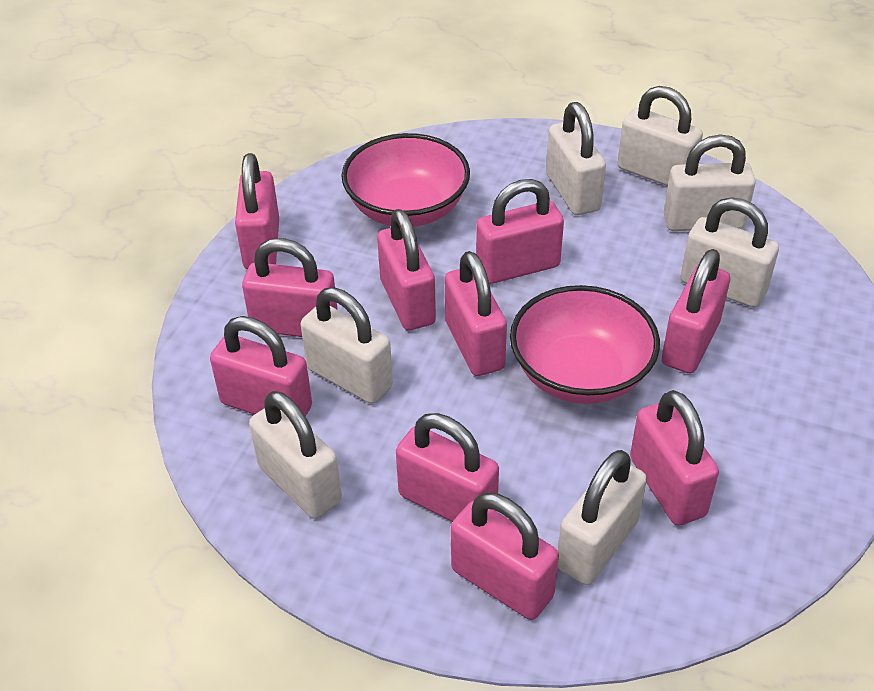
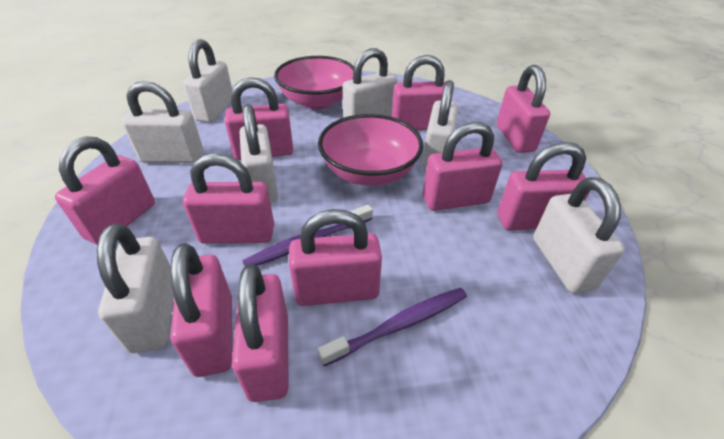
purple toothbrush: none = 0 -> [242,205,373,266] [318,288,467,366] = 2

